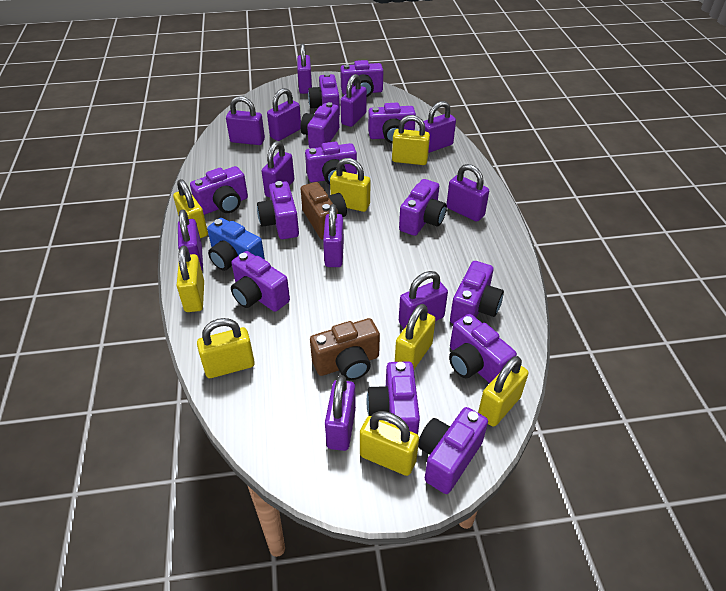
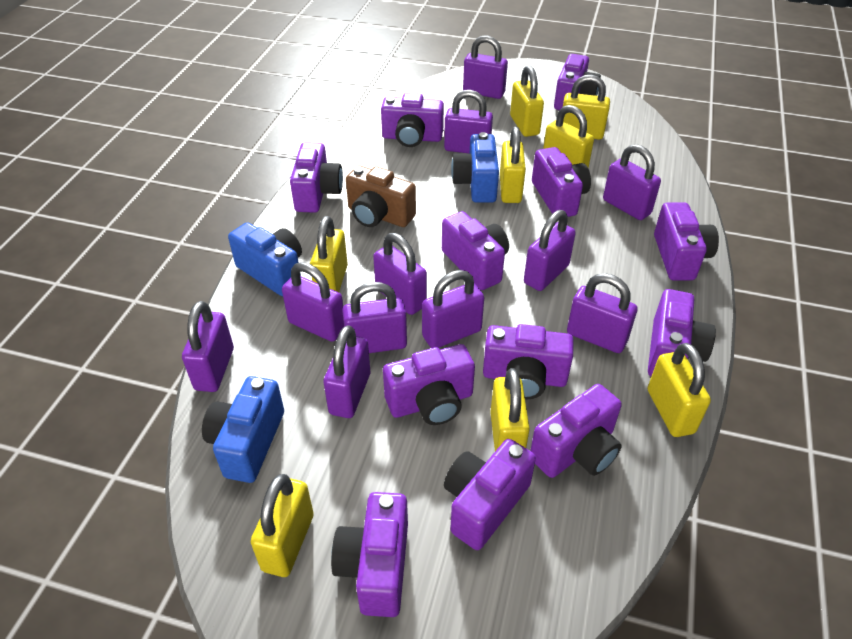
blue camera: [207,218,265,271] = 1 -> [202,376,284,483] [228,222,302,296] [451,132,499,203] = 3
brown camera: [301,182,347,240] [310,318,380,380] = 2 -> [346,165,416,227] = 1
purple camera: [190,166,248,215] [231,251,290,312] [257,181,299,239] [300,102,339,149] [305,142,357,185] [308,73,340,116] [340,60,383,97] [366,361,420,435] [368,103,416,143] [399,179,447,236] [418,407,488,494] [449,314,517,383] [450,261,504,324] = 13 -> [290,142,343,213] [331,492,408,617] [381,93,444,147] [383,344,475,425] [442,211,509,290] [444,439,536,550] [483,324,574,399] [530,384,622,478] [532,147,591,217] [554,54,601,110] [648,289,716,376] [654,202,719,281] = 12

